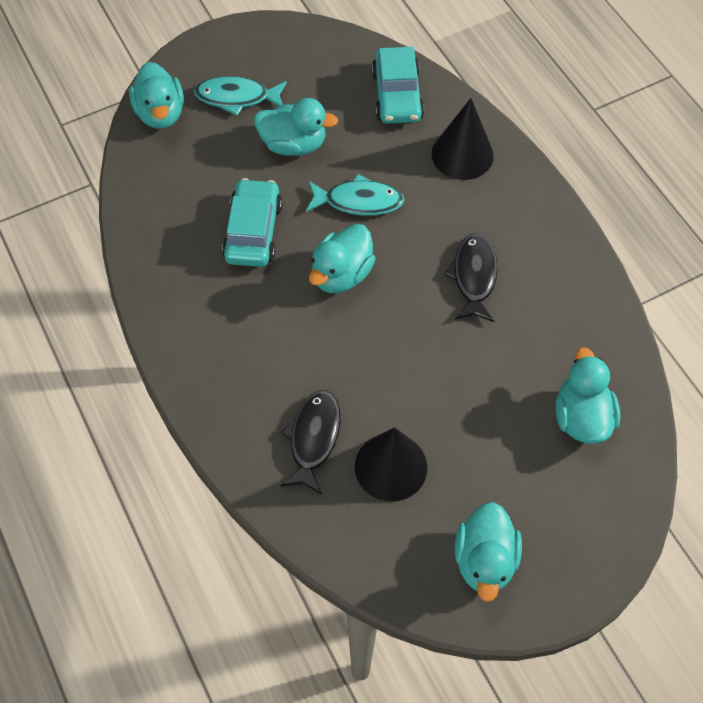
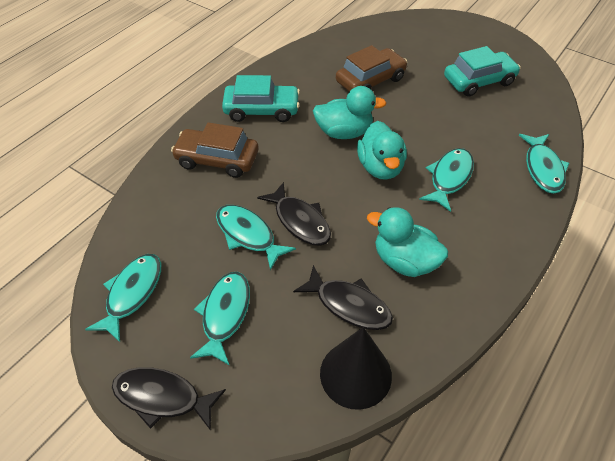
black cone: [355,427,427,502] [432,98,494,180] = 2 -> [320,327,392,410] = 1
black fish: [281,390,341,495] [444,233,498,322] = 2 -> [112,367,226,431] [257,182,331,246] [293,265,393,330] = 3
brown car: none = 0 -> [171,122,258,178] [336,45,407,92] = 2
turquoise duck: [129,62,184,129] [254,98,338,156] [309,224,376,293] [455,502,522,602] [555,347,621,444] = 5 -> [313,86,386,139] [357,121,407,180] [367,207,448,277] = 3
turquoise fish: [194,76,287,116] [306,174,404,216] = 2 -> [85,254,161,342] [190,272,250,366] [216,205,296,270] [419,148,474,212] [519,134,569,194] = 5

